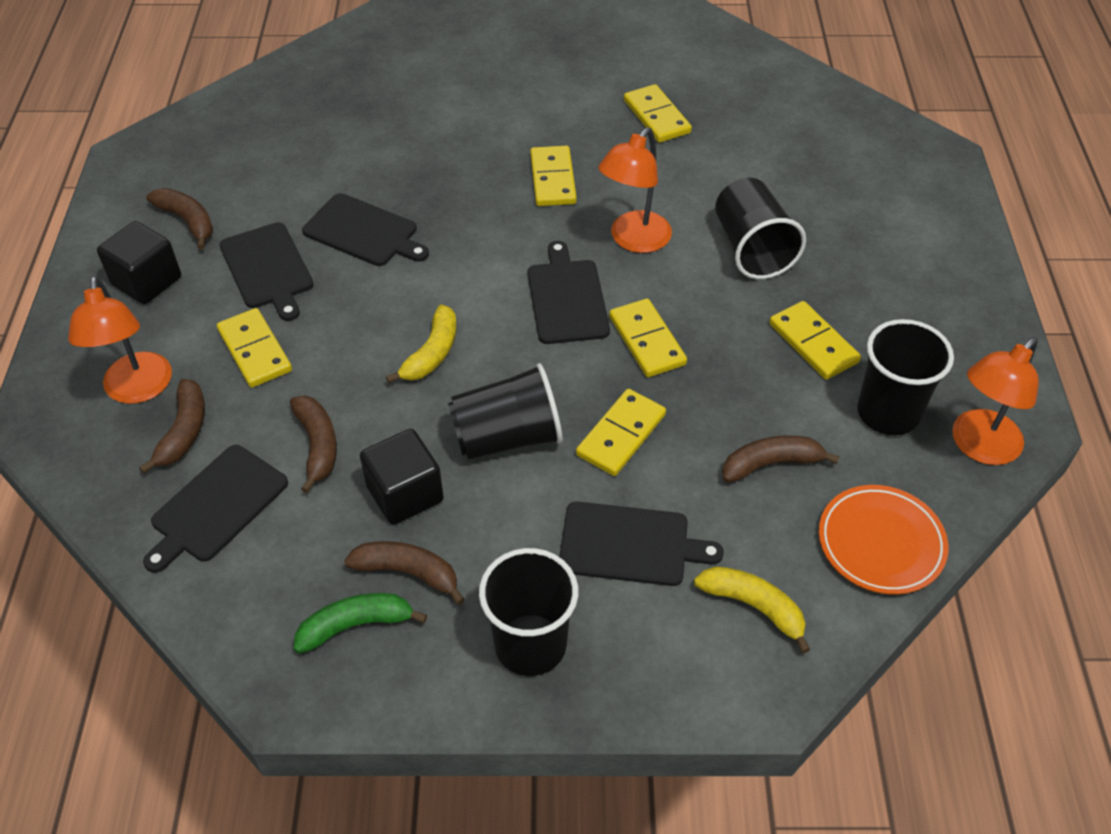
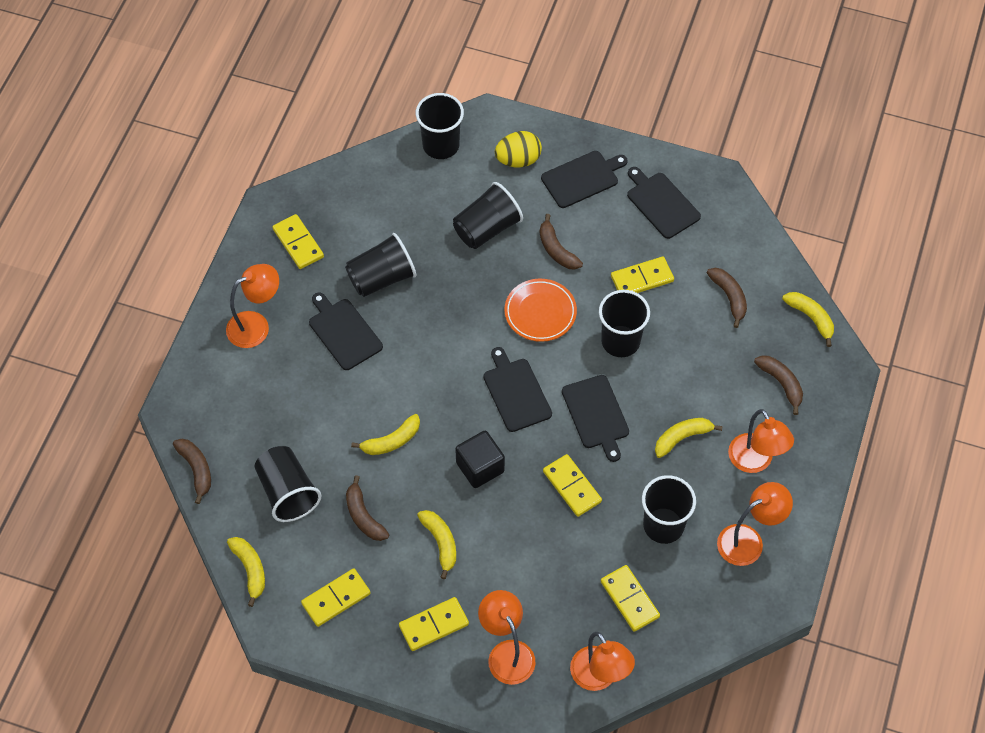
black cube: [97,221,181,304] [360,429,444,525] = 2 -> [455,431,505,488] = 1
black cup: [448,363,563,460] [479,548,578,676] [715,178,806,279] [857,319,954,435] = 4 -> [255,446,322,522] [345,233,417,297] [416,93,464,159] [453,182,523,249] [599,290,650,357] [642,475,696,544] = 6
green banana: [294,593,427,654] = 1 -> none = 0
orange lamp: [68,276,172,404] [598,127,672,253] [952,337,1039,465] = 3 -> [226,264,279,348] [478,590,536,685] [570,632,635,691] [717,482,793,566] [728,409,794,473] = 5
yellow banana: [386,304,456,383] [694,566,810,653] = 2 -> [227,537,265,607] [351,414,420,455] [417,510,456,580] [655,418,723,458] [782,292,834,347] = 5
yellow egg: none = 0 -> [495,131,542,167] = 1

